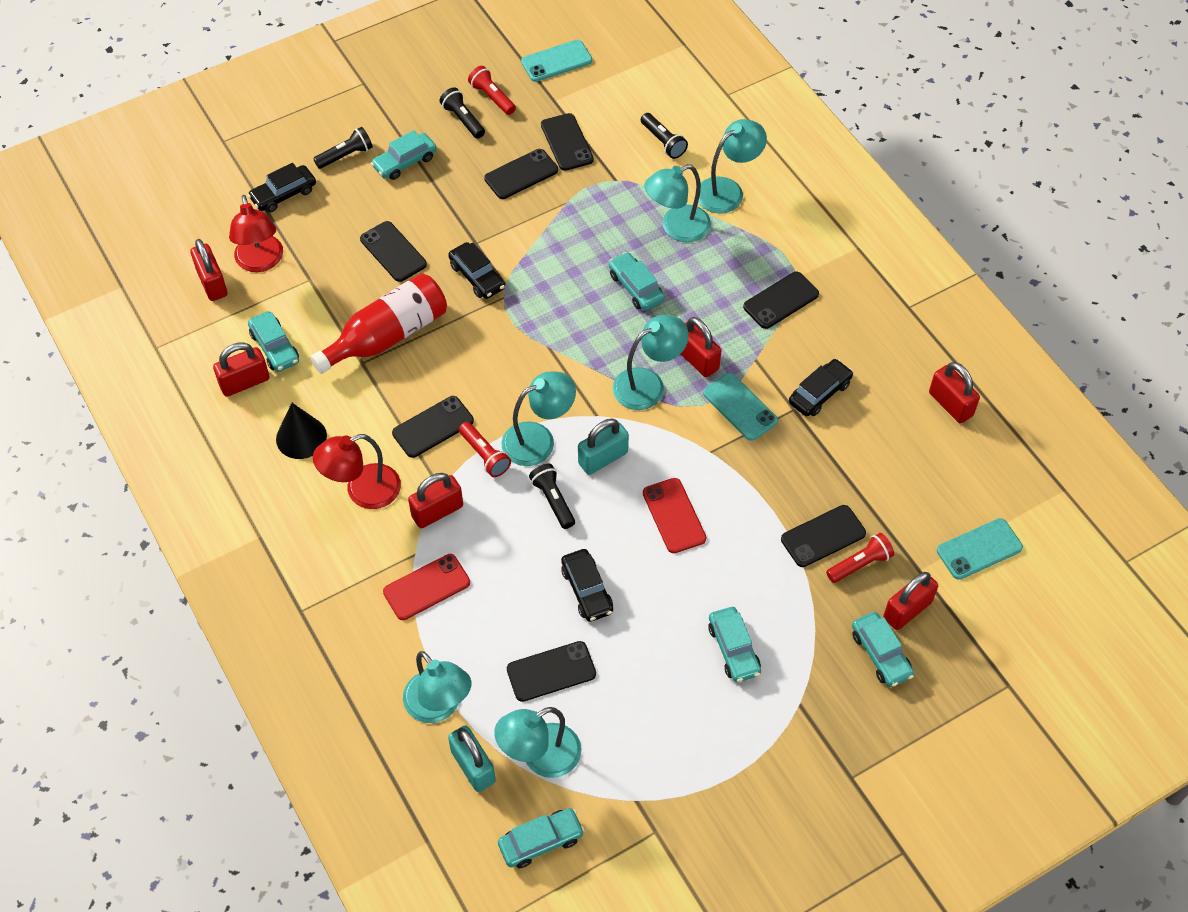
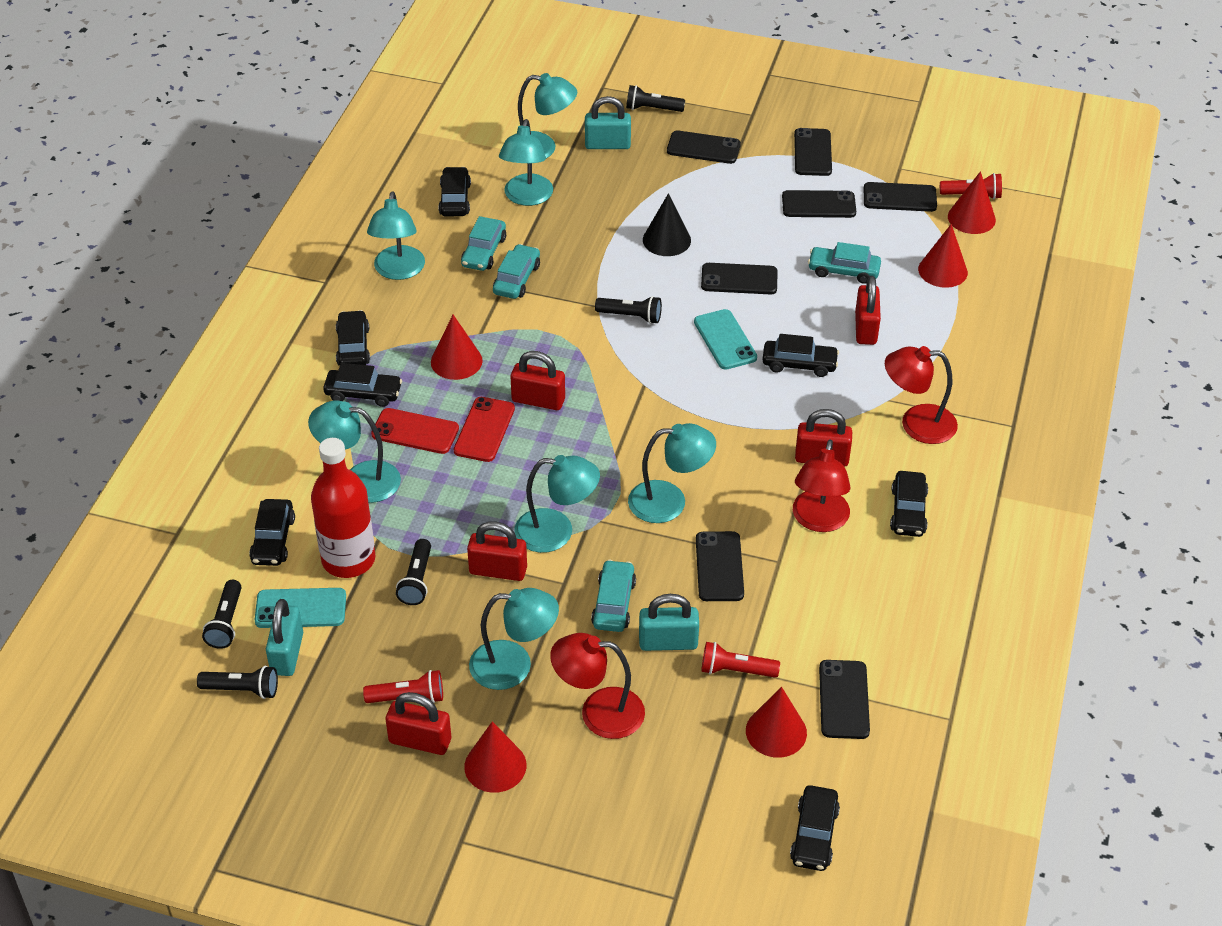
black car: [248,163,316,212] [448,242,505,299] [561,549,613,622] [789,359,853,416] = 4 -> [249,499,295,566] [323,363,402,407] [336,310,370,366] [438,167,471,216] [762,334,839,377] [790,785,840,871] [890,471,928,537] = 7
black flashlight: [313,127,373,169] [440,87,485,139] [529,464,575,529] [641,113,688,159] = 4 -> [197,666,278,699] [202,580,242,649] [396,539,431,605] [595,296,662,324] [626,85,685,112] = 5
red cone: none = 0 -> [431,315,483,380] [464,721,526,793] [746,687,807,758] [918,224,968,288] [948,171,996,234] = 5
red lamp: [229,195,283,272] [313,434,401,509] = 2 -> [550,633,645,739] [793,439,850,532] [885,346,958,444] = 3
red padlock: [190,239,228,301] [213,342,269,397] [408,473,463,528] [681,317,721,377] [883,572,938,630] [929,362,980,423] = 6 -> [386,692,451,755] [467,521,527,581] [511,351,565,410] [795,409,852,467] [855,276,881,345] = 5
turquoise car: [248,311,299,372] [371,130,437,180] [498,808,585,868] [609,252,665,311] [708,607,761,682] [852,612,914,687] = 6 -> [461,216,506,271] [493,244,540,299] [591,560,636,632] [808,242,881,284] = 4
turquoise lamp: [403,651,471,723] [494,707,582,778] [501,371,576,466] [613,315,689,410] [644,164,711,242] [695,119,767,213] = 6 -> [308,400,401,503] [367,191,425,280] [469,588,559,690] [499,119,553,206] [514,455,600,553] [518,73,577,158] [628,423,716,523] = 7
turquoise padlock: [448,725,496,792] [578,419,629,475] = 2 -> [266,599,303,676] [585,96,631,149] [639,594,699,651] = 3
turquoise phone: [521,40,592,82] [703,373,778,441] [937,518,1023,580] = 3 -> [255,588,346,628] [694,309,757,370] = 2

